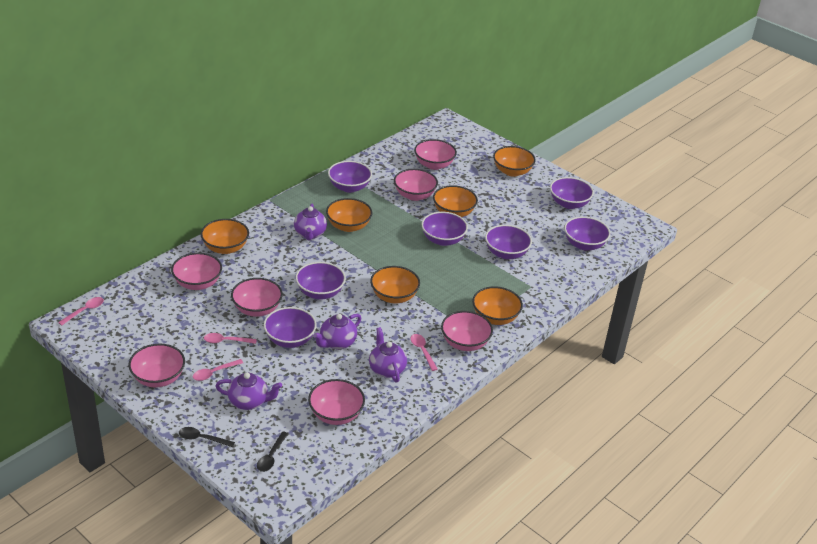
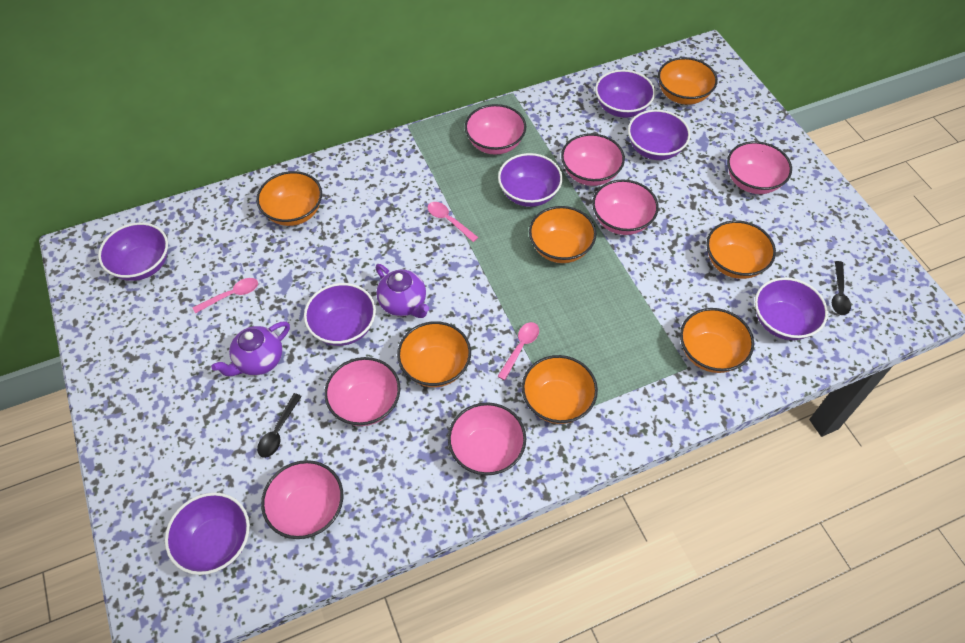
orange bowl: [201,219,249,254] [326,198,372,232] [370,266,420,303] [433,185,478,217] [472,286,523,325] [493,146,536,177] = 6 -> [256,171,322,226] [397,321,471,387] [522,355,598,424] [529,206,597,263] [658,57,718,105] [680,308,754,373] [706,220,776,279] = 7
pink spoon: [58,297,104,326] [193,359,243,381] [204,333,257,344] [411,334,438,371] = 4 -> [192,278,258,314] [427,202,478,242] [497,322,539,380] = 3
purple teapot: [215,373,282,410] [294,203,327,240] [313,314,361,349] [369,327,407,382] = 4 -> [211,321,290,376] [376,264,429,318] = 2

